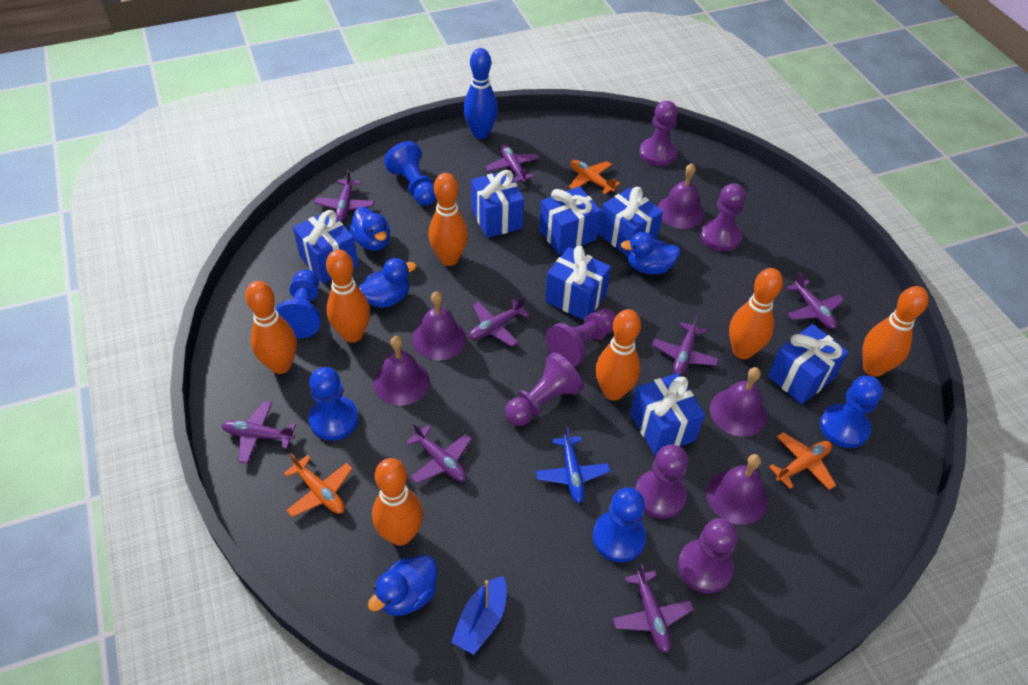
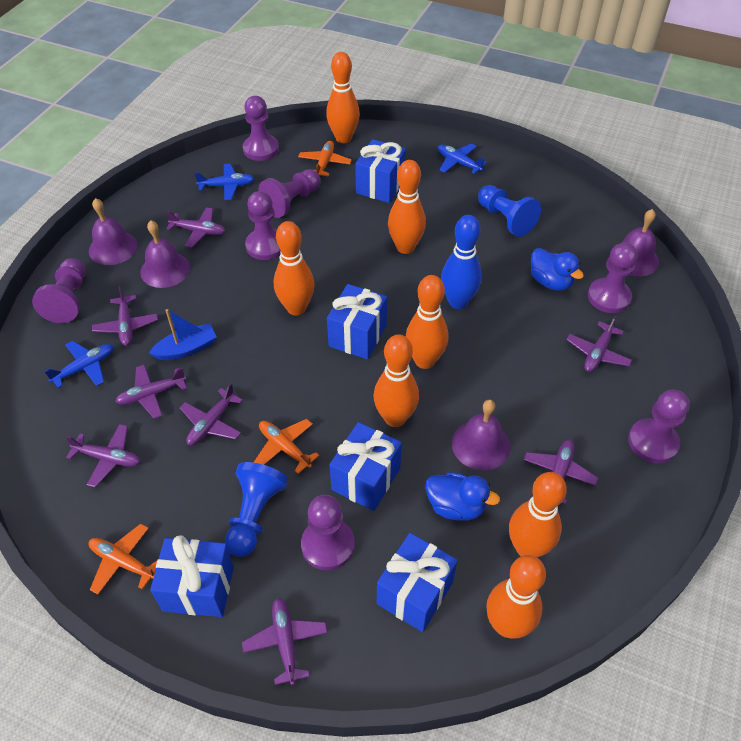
blue duck: [349,207,390,251] [359,258,416,308] [368,555,437,616] [621,232,680,274] = 4 -> [425,472,500,521] [531,248,584,290] = 2
blue gift: [293,210,358,284] [471,170,524,238] [539,186,601,255] [545,246,611,320] [598,187,663,257] [630,373,705,456] [768,324,849,404] = 7 -> [150,535,234,617] [327,284,387,359] [329,422,402,511] [355,139,406,203] [377,533,458,632] = 5
blue pawn: [276,270,321,338] [309,367,359,441] [384,141,436,206] [593,487,646,562] [820,376,883,448] = 5 -> [225,462,288,557] [478,185,541,237] = 2
blue plane: [536,427,610,503] = 1 -> [44,341,113,388] [194,164,254,200] [437,144,487,174] = 3
purple bell: [374,336,430,406] [412,291,466,360] [657,163,704,229] [707,454,768,525] [710,367,767,437] = 5 -> [89,198,138,265] [140,220,190,288] [452,400,510,470] [609,209,659,276] = 4
purple pawn: [505,352,584,426] [546,308,616,367] [635,444,688,519] [639,101,678,166] [678,518,738,594] [700,183,746,252] = 6 -> [32,258,85,323] [243,96,279,161] [245,191,281,260] [258,169,321,218] [301,495,355,571] [588,243,638,313] [628,390,690,464] = 7

